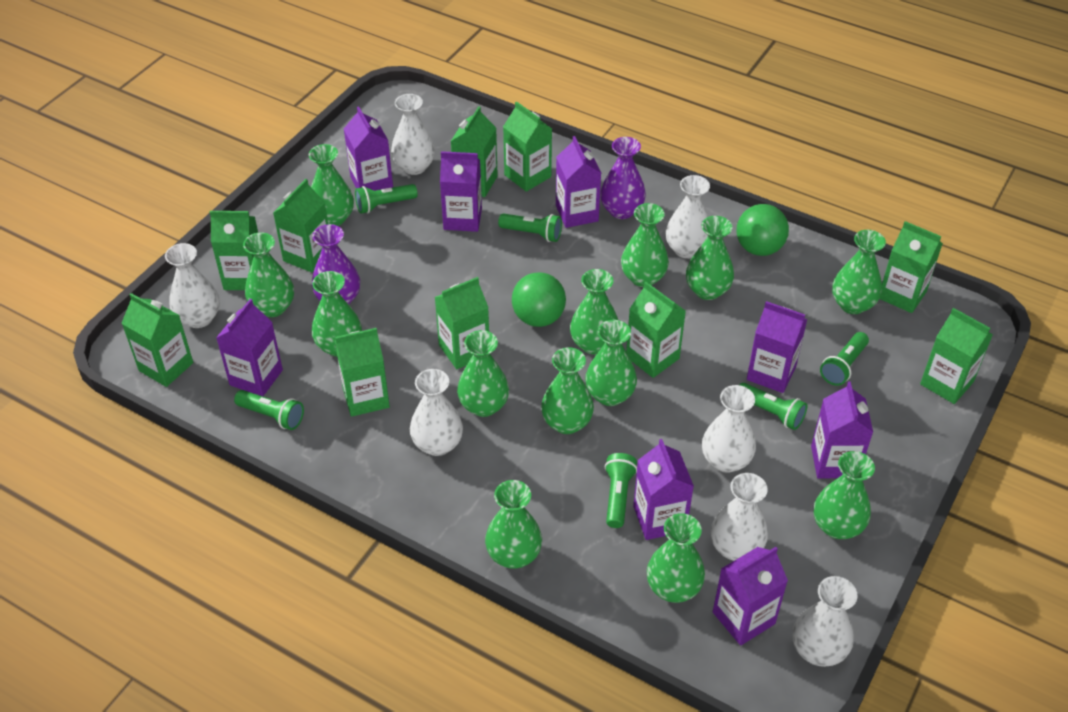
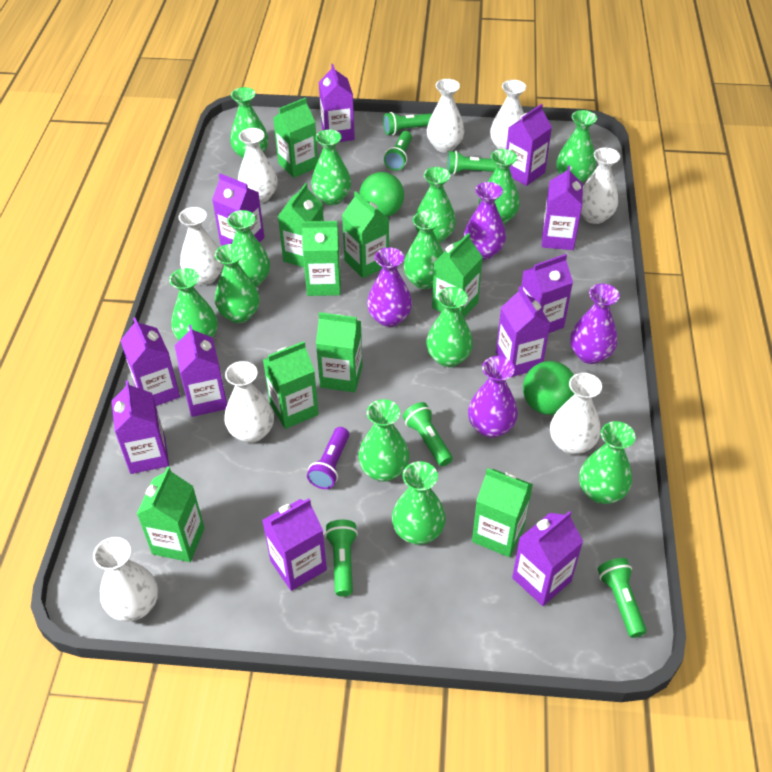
green carton: [121,293,193,387] [210,211,258,290] [273,179,328,273] [334,328,390,417] [435,277,489,369] [451,106,498,197] [503,101,552,192] [626,281,686,378] [880,221,943,313] [920,308,993,404] = 10 -> [137,466,205,562] [263,341,318,429] [273,98,318,178] [278,183,324,267] [302,221,341,296] [316,312,363,392] [342,191,389,278] [432,233,483,317] [472,468,533,557] = 9
purple carton: [216,299,283,396] [344,107,393,191] [440,151,482,232] [556,136,601,228] [633,439,694,540] [713,547,788,645] [747,301,807,393] [811,382,873,478] = 8 -> [112,380,169,474] [120,317,180,406] [175,325,227,417] [212,173,264,246] [262,498,327,591] [319,64,355,142] [496,286,550,377] [506,104,552,186] [512,511,583,606] [521,254,573,333] [542,165,583,250] = 11
purple flashlight: none = 0 -> [307,427,349,489] = 1
purple vase: [312,224,360,304] [600,137,646,219] = 2 -> [367,248,412,327] [464,182,506,260] [468,356,518,438] [570,284,620,364] = 4
white vase: [165,243,220,328] [391,94,435,175] [410,369,463,456] [666,175,710,259] [702,385,756,473] [711,473,768,561] [793,576,857,667] = 7 -> [93,537,158,621] [178,207,224,285] [224,361,274,443] [238,128,278,203] [427,79,464,153] [490,80,526,149] [550,373,602,455] [581,147,620,224] = 8

